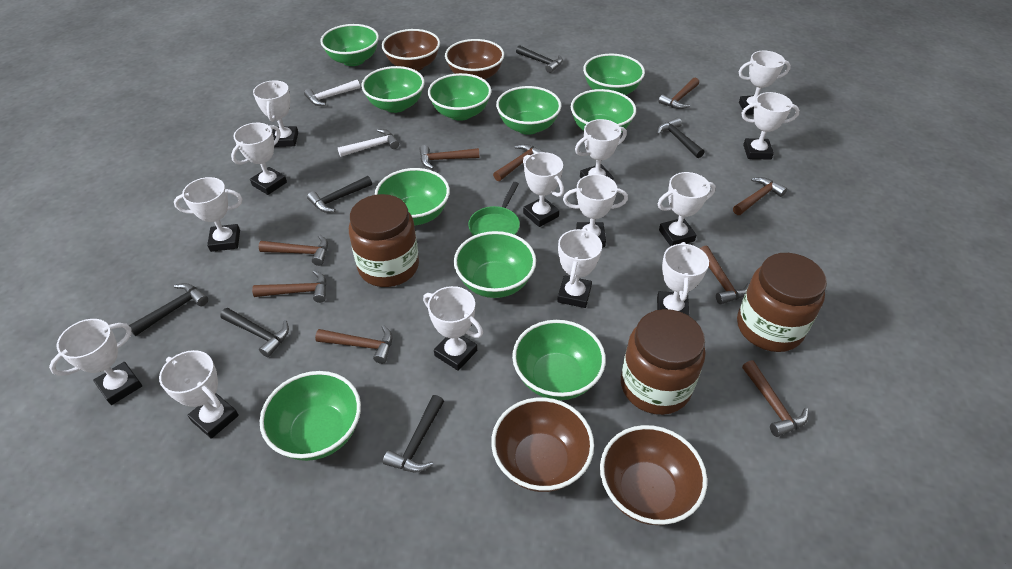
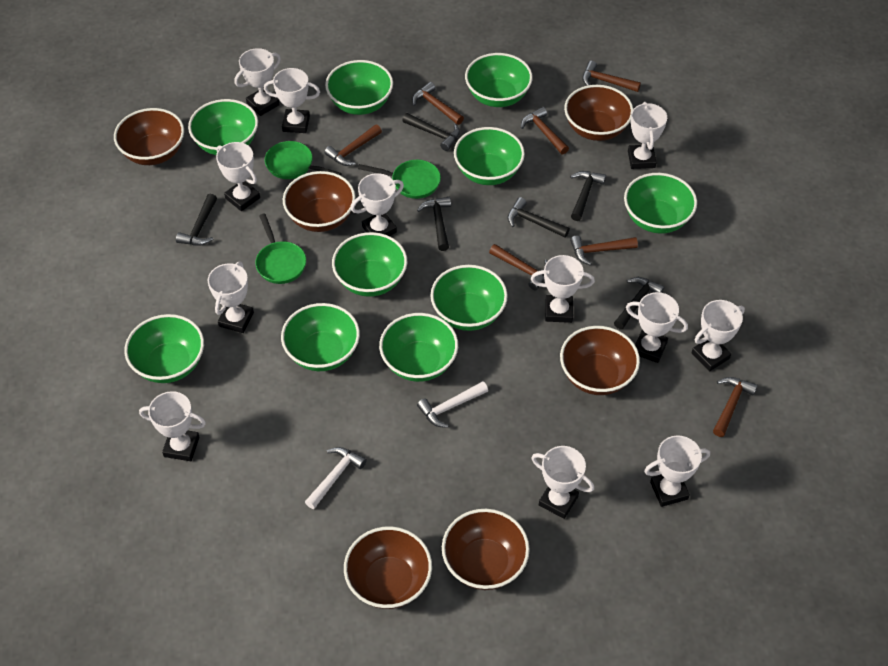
brown bowl: [382,29,440,71] [445,39,504,80] [491,397,594,492] [600,425,707,525] = 4 -> [114,108,184,165] [283,171,356,232] [344,526,432,609] [442,509,530,590] [560,326,640,395] [564,85,633,141] = 6
brown hammer: [252,270,327,303] [259,234,328,266] [315,325,392,364] [419,145,479,169] [493,144,545,181] [658,78,699,109] [700,246,750,304] [733,177,787,215] [742,360,808,437] = 9 -> [324,124,382,166] [412,82,464,125] [489,244,548,291] [521,107,569,154] [570,235,638,266] [582,61,641,92] [713,377,758,437] = 7
brown jar: [349,194,419,287] [621,309,705,415] [737,253,827,352] = 3 -> none = 0
green pan: [468,182,520,236] = 1 -> [255,214,306,284] [265,141,342,179] [358,160,441,199] = 3
white trophy: [49,319,142,405] [159,350,239,439] [174,177,242,252] [231,123,287,195] [253,80,298,147] [423,286,483,371] [523,152,564,227] [557,228,602,308] [563,174,628,247] [575,119,627,181] [657,242,709,316] [658,172,716,246] [739,51,791,115] [741,92,800,160] = 14 -> [139,391,206,461] [208,262,254,333] [216,142,260,211] [234,48,281,116] [264,68,320,133] [351,173,404,236] [531,255,595,323] [531,446,594,519] [626,292,688,363] [628,102,667,169] [644,436,710,507] [692,300,745,371] = 12

